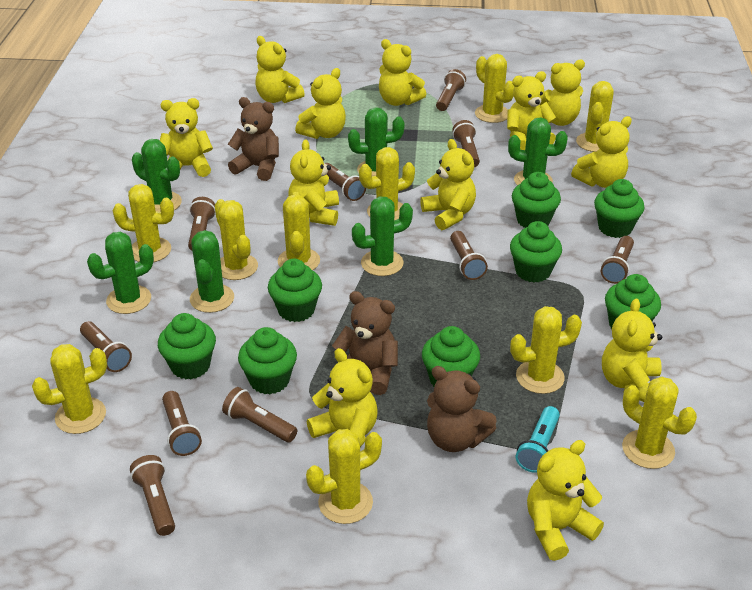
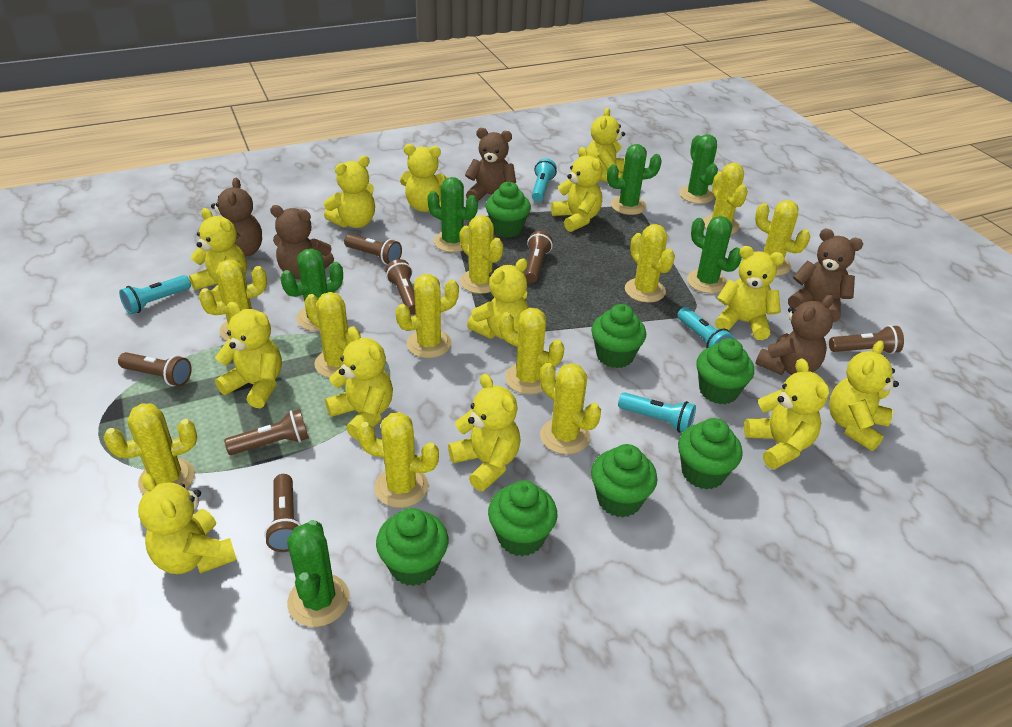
brown flashlight: [80,321,132,372] [130,455,175,536] [162,391,202,456] [188,197,216,251] [222,387,297,442] [325,163,366,201] [436,69,466,111] [450,231,488,280] [452,120,480,167] [601,236,634,284] = 10 -> [118,352,192,386] [224,409,309,455] [264,474,301,552] [344,234,402,265] [385,259,416,315] [525,231,553,283] [829,325,904,354] = 7
brown teddy bear: [228,97,279,181] [332,291,398,395] [427,366,497,452] = 3 -> [211,178,262,257] [270,205,334,279] [465,128,516,201] [755,295,834,375] [788,229,863,322] = 5
green cupcake: [158,313,216,380] [238,327,297,394] [268,259,322,322] [422,326,480,387] [510,221,562,283] [512,172,561,228] [594,179,644,238] [605,274,661,330] = 8 -> [376,508,448,586] [485,181,531,237] [488,480,557,556] [591,304,646,368] [591,444,657,517] [678,418,743,490] [696,338,754,404] = 7
turquoise flashlight: [516,406,560,473] = 1 -> [119,275,191,314] [532,158,557,202] [618,392,696,433] [677,307,734,349] = 4
yellow cactus: [32,344,107,434] [113,184,174,262] [215,199,258,280] [278,192,320,271] [306,429,382,524] [359,147,415,220] [475,54,514,123] [510,306,582,394] [576,81,614,152] [622,377,697,469] = 10 -> [104,403,197,494] [199,260,267,341] [304,292,361,378] [357,412,439,508] [396,274,459,358] [460,215,503,294] [499,308,564,394] [540,362,601,454] [625,224,675,303] [703,163,748,234] [755,200,810,276] = 11
yellow teddy bear: [160,98,213,177] [255,36,305,103] [288,140,339,226] [295,68,346,139] [307,348,378,447] [379,39,426,106] [420,139,476,230] [507,71,556,150] [527,440,604,561] [540,60,585,126] [571,116,632,188] [602,299,662,402] = 12 -> [138,473,237,574] [189,208,247,302] [215,302,282,408] [324,156,375,228] [325,327,393,440] [400,144,448,212] [448,374,520,491] [467,258,529,339] [551,147,602,232] [586,108,625,183] [715,246,784,340] [744,359,829,469] [829,340,899,451] = 13

